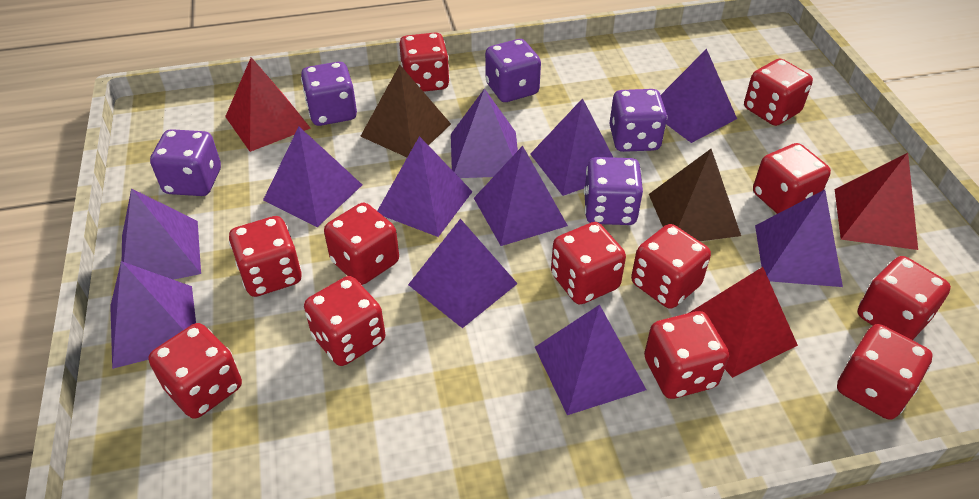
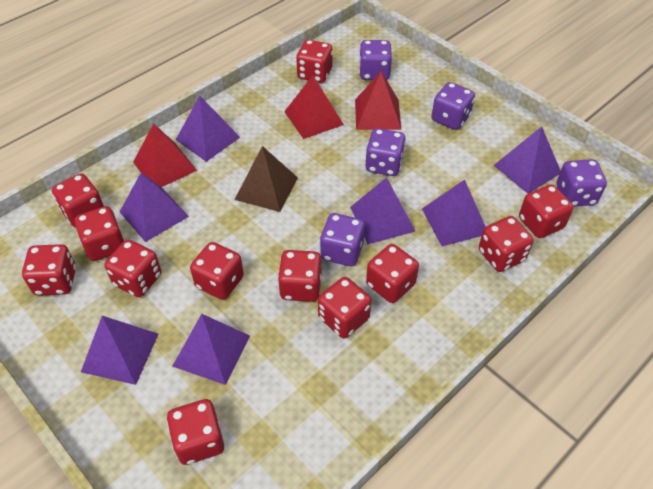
brown pyramid: [360,65,451,157] [649,149,741,241] = 2 -> [235,146,298,212] = 1
purple pyramid: [110,261,196,369] [122,188,201,280] [263,127,362,227] [377,136,473,237] [408,219,518,328] [451,88,518,178] [474,146,568,246] [530,98,614,196] [535,305,646,415] [661,49,737,143] [755,190,843,287] = 11 -> [81,316,158,385] [120,172,189,242] [172,314,250,385] [176,96,240,162] [350,177,416,244] [422,179,486,246] [493,126,561,193] = 7

